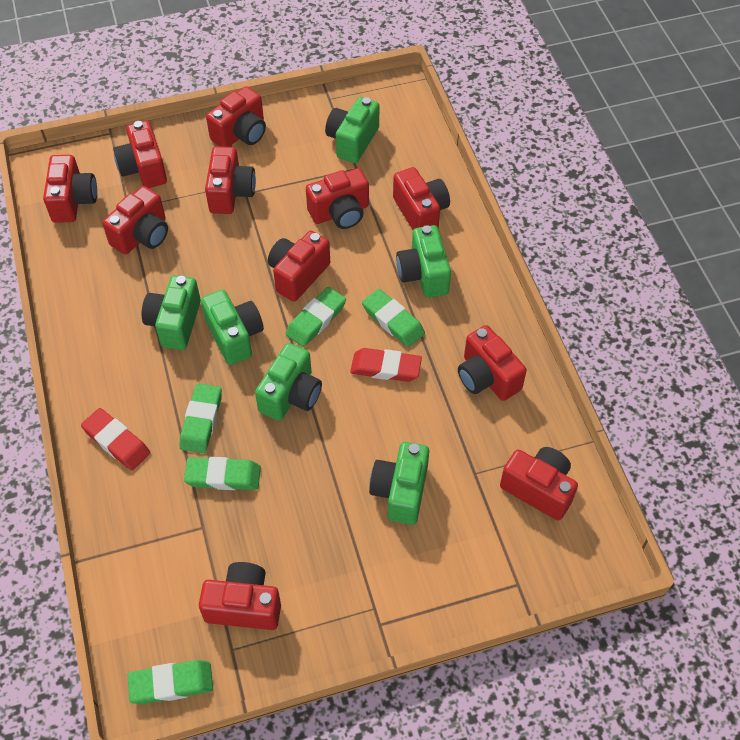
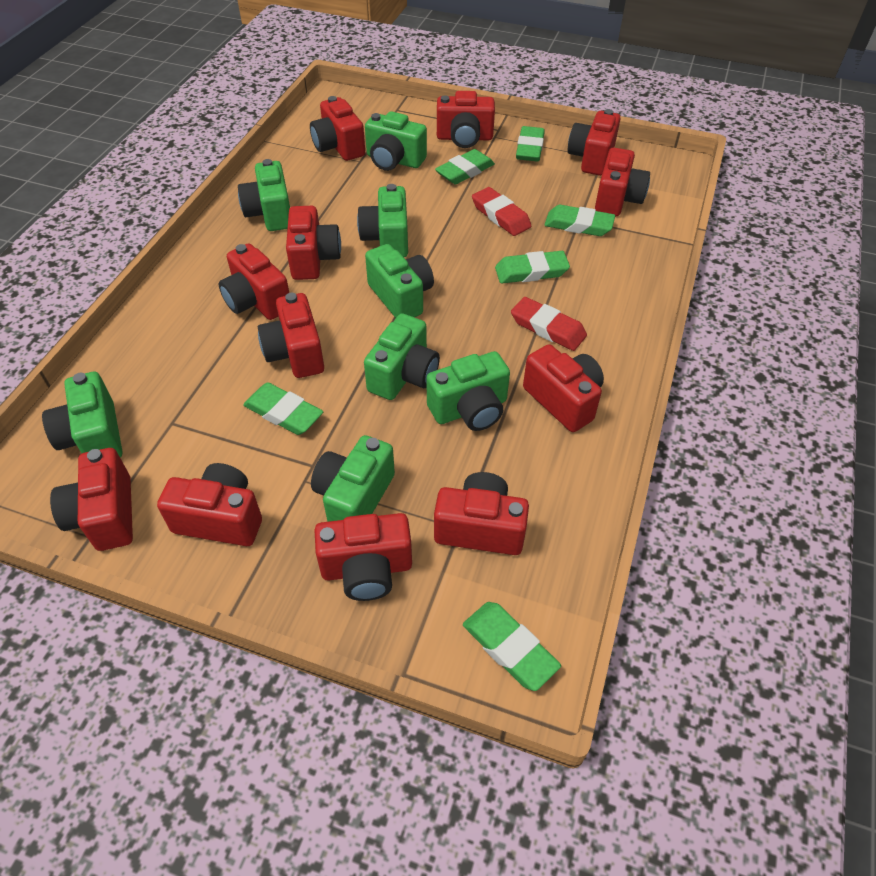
green camera: [142,275,201,350] [201,290,264,365] [255,343,322,421] [325,97,379,163] [369,442,429,525] [396,225,451,298] = 6 -> [42,372,122,458] [238,159,290,231] [311,435,395,522] [357,184,408,257] [364,314,440,400] [365,111,427,171] [365,244,434,318] [426,351,510,431] = 8
green eraser: [128,660,213,704] [179,383,222,453] [184,457,261,490] [285,287,346,347] [362,289,425,347] = 5 -> [243,382,323,435] [435,149,495,184] [463,602,561,691] [495,251,570,283] [516,126,545,161] [544,205,615,236] = 6
red camera: [43,155,97,223] [102,186,168,255] [113,121,167,188] [199,562,281,630] [205,146,256,214] [206,86,266,147] [268,231,330,302] [306,168,369,229] [393,167,450,230] [458,325,527,401] [500,447,578,521] = 11 -> [50,448,133,551] [157,463,262,546] [219,243,289,320] [258,293,324,378] [286,206,341,280] [310,96,365,161] [314,513,412,601] [434,472,529,555] [437,91,495,148] [523,344,604,432] [567,109,620,176] [595,148,650,216] = 12

